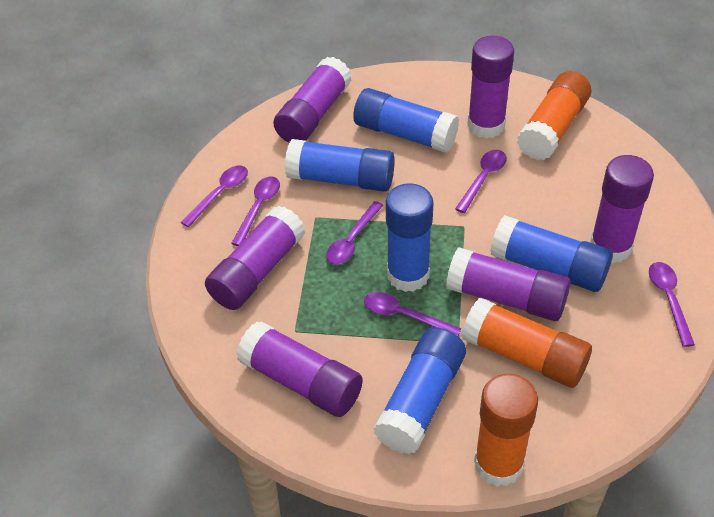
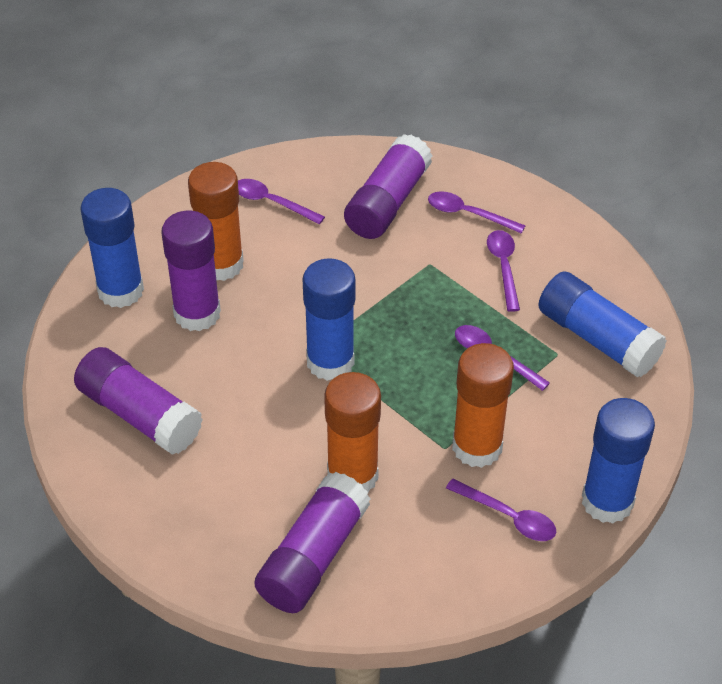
blue glue stick: [285,139,395,192] [353,88,459,152] [373,328,466,454] [386,183,434,292] [490,215,613,292] = 5 -> [80,188,144,308] [303,258,356,381] [538,271,667,377] [582,398,655,524] = 4
purple glue stick: [205,205,305,310] [236,321,363,417] [273,57,352,143] [446,247,571,321] [467,36,514,139] [590,155,654,263] = 6 -> [74,347,203,455] [161,211,221,331] [254,472,371,613] [344,134,432,239] = 4
purple spoon: [181,166,248,227] [231,176,280,246] [326,201,384,265] [364,292,461,336] [455,150,507,213] [649,262,695,347] = 6 -> [238,179,325,224] [428,191,525,234] [446,479,556,541] [455,325,550,391] [487,230,520,312] = 5

